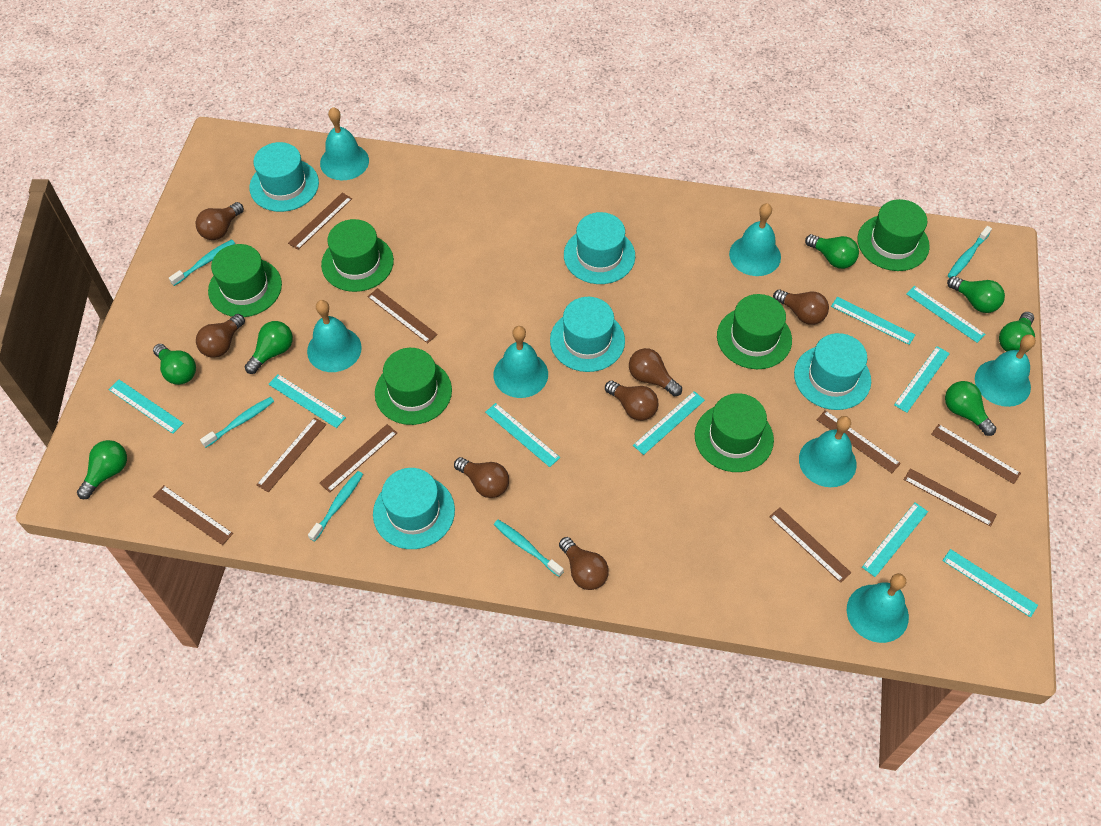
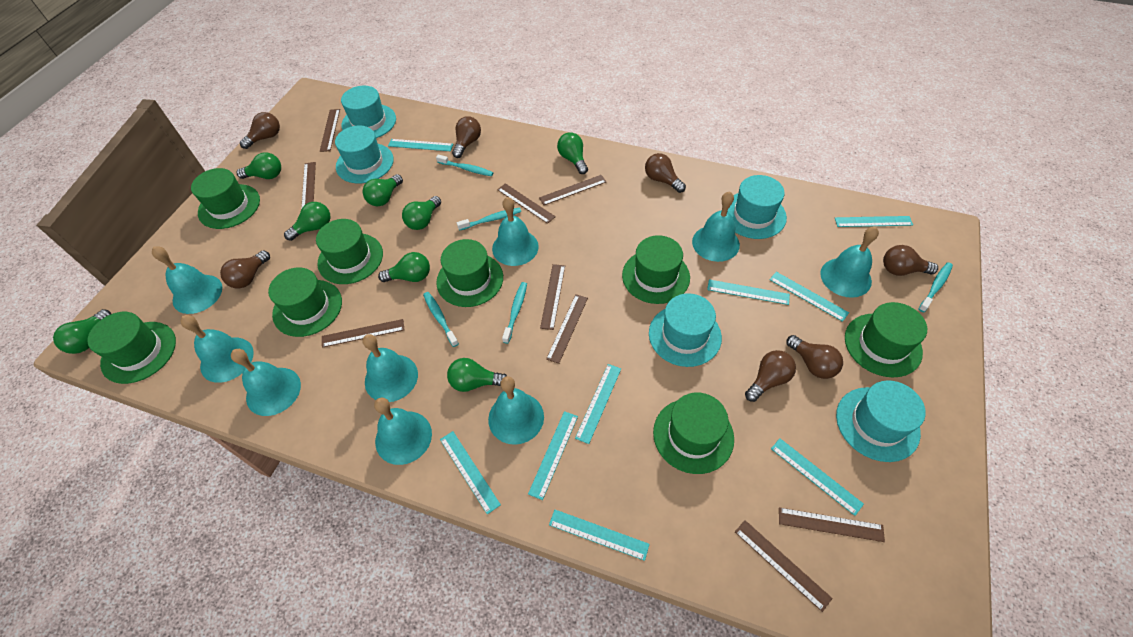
green hat: [208,244,282,317] [321,219,394,292] [375,348,452,425] [695,393,774,472] [717,294,792,369] [857,199,930,271] = 6 -> [87,312,176,384] [191,168,260,229] [268,267,342,337] [316,219,383,284] [436,239,503,307] [622,235,690,304] [653,393,734,474] [845,302,927,377] = 8
green light bulb: [77,440,127,499] [153,344,196,385] [245,321,293,374] [805,234,859,269] [945,381,996,436] [947,276,1005,313] [999,312,1035,352] = 7 -> [53,309,111,354] [237,152,281,179] [284,202,330,241] [363,174,403,206] [378,252,430,282] [402,196,441,230] [447,358,507,392] [557,132,588,174] = 8
turquoise bell: [307,300,362,372] [320,107,369,180] [494,326,548,398] [729,203,781,276] [799,416,857,487] [847,573,909,643] [975,334,1036,407] = 7 -> [152,246,222,314] [181,315,254,383] [231,349,301,416] [363,334,418,402] [374,397,432,465] [488,376,544,445] [492,197,539,266] [692,191,740,262] [820,227,879,298] = 9

